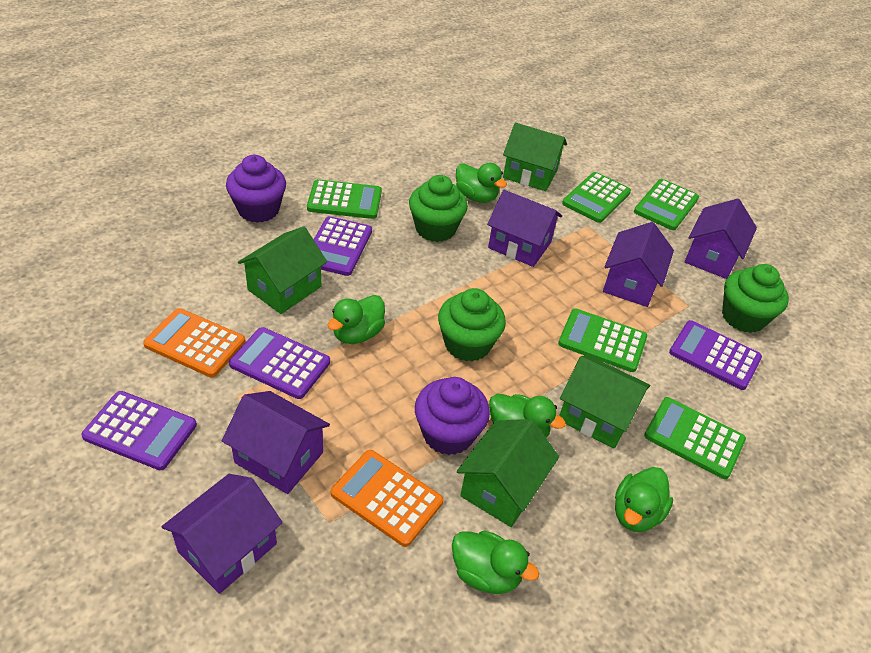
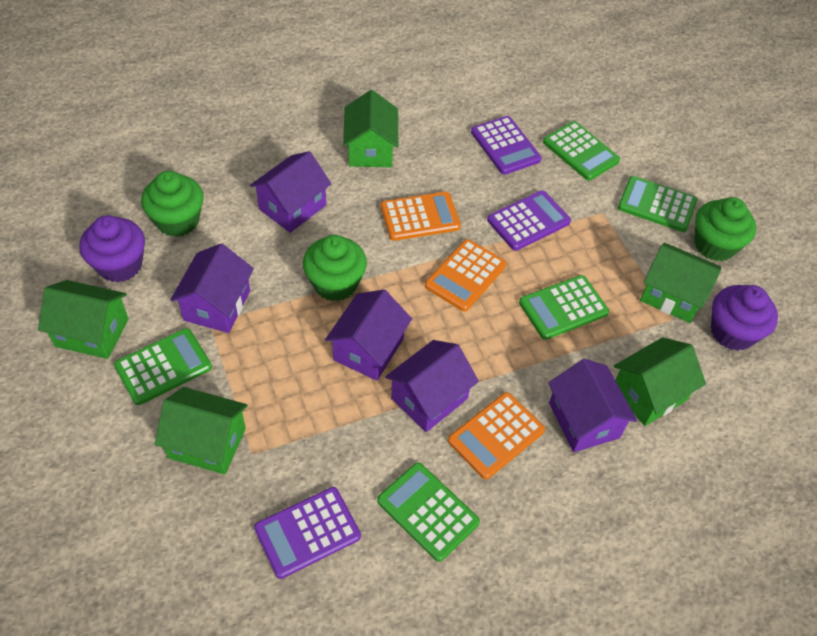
green duck: [327,295,385,344] [452,531,539,594] [456,163,507,203] [489,394,566,437] [615,467,673,532] = 5 -> none = 0
green house: [238,226,327,314] [457,419,559,527] [503,123,567,191] [559,355,650,448] = 4 -> [38,280,129,359] [154,387,248,475] [343,90,398,167] [614,337,706,426] [640,243,721,323] = 5
orange calculator: [143,308,246,378] [331,450,443,547] = 2 -> [381,192,461,241] [425,239,506,312] [448,392,545,480] = 3
purple calculator: [81,391,197,470] [229,327,330,399] [314,216,372,276] [669,320,762,390] = 4 -> [254,487,361,579] [471,116,542,175] [487,190,571,251] = 3

